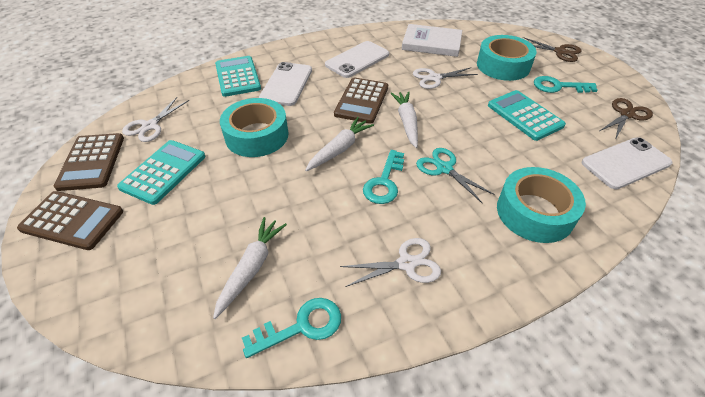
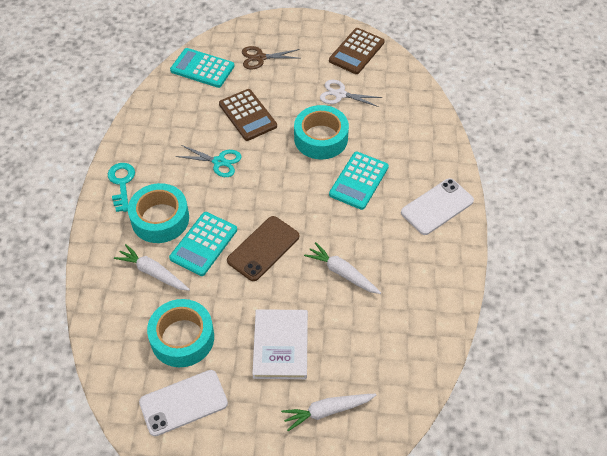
brown calculator: [17,191,123,250] [54,133,124,191] [334,77,388,124] = 3 -> [219,89,277,141] [329,28,385,74] = 2
brown phone: none = 0 -> [227,216,299,281] = 1
brown scissors: [523,37,582,62] [600,98,653,140] = 2 -> [242,46,299,70] = 1
turquoise key: [242,298,341,358] [363,150,404,204] [534,76,598,93] = 3 -> [108,163,135,212] = 1
white phone: [259,62,312,106] [325,41,389,78] [581,137,672,189] = 3 -> [139,370,228,436] [401,178,474,235] = 2
white scissors: [122,97,189,142] [340,238,441,287] [413,67,478,89] = 3 -> [320,80,383,107] = 1

